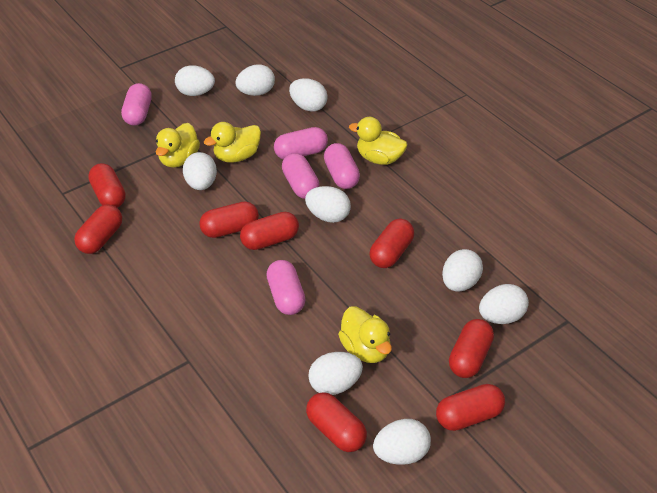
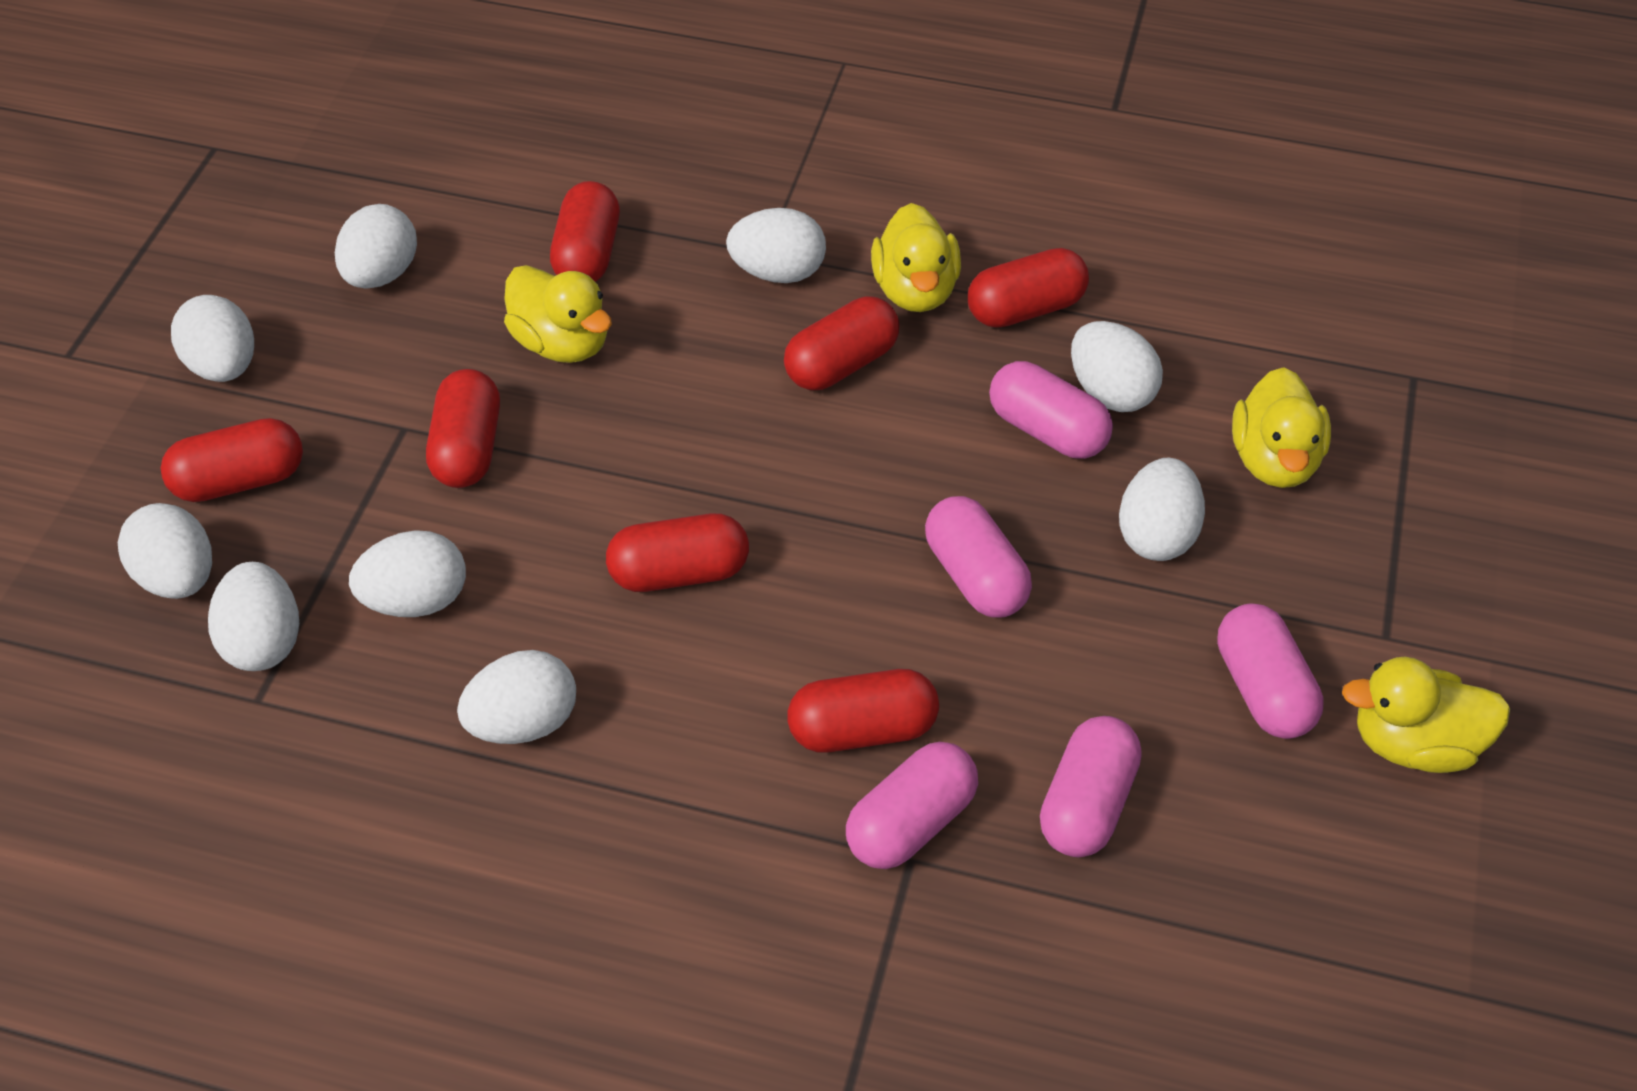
red capsule: [74,204,122,254] [88,163,126,208] [199,201,259,238] [240,212,299,250] [306,392,367,452] [369,219,414,268] [436,384,505,431] [449,319,494,378] = 8 -> [161,418,303,502] [426,369,500,488] [550,181,620,282] [606,513,749,592] [784,296,900,390] [787,669,939,753] [968,248,1089,328] = 7

